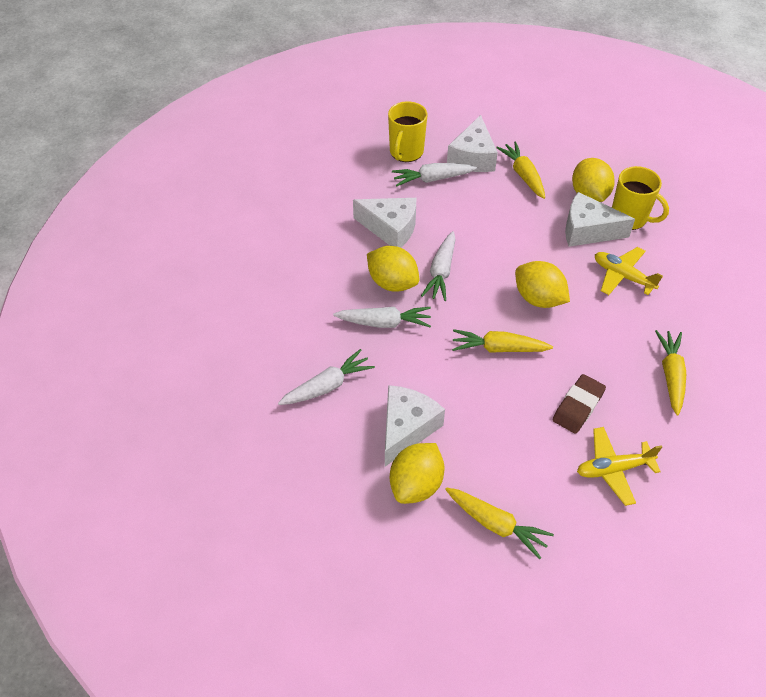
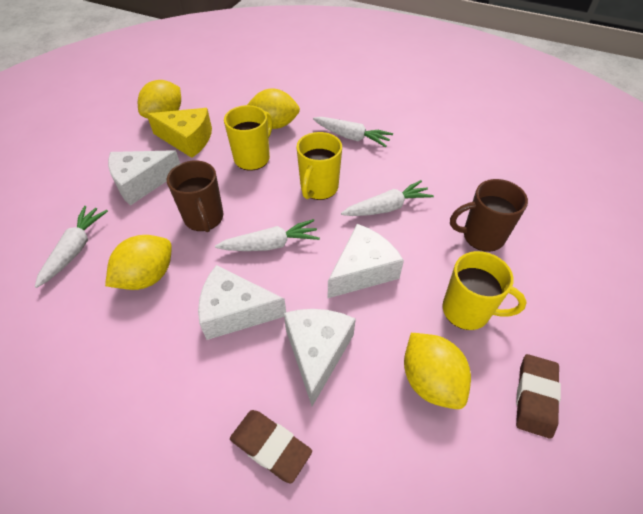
brown eraser: [552,374,606,434] = 1 -> [230,410,312,483] [516,354,561,439] = 2
brown mug: none = 0 -> [167,160,224,232] [450,179,528,252] = 2
yellow carrot: [445,488,554,559] [452,329,553,353] [496,141,545,199] [655,330,686,416] = 4 -> none = 0
yellow cheese: none = 0 -> [147,108,212,158] = 1
yellow mug: [388,101,427,162] [612,166,669,230] = 2 -> [224,105,273,171] [296,132,342,200] [443,251,527,330] = 3
yellow plane: [577,427,662,506] [595,247,663,295] = 2 -> none = 0

